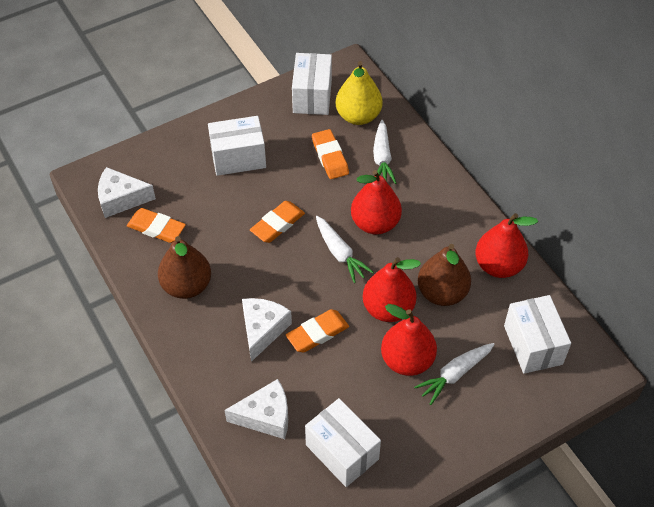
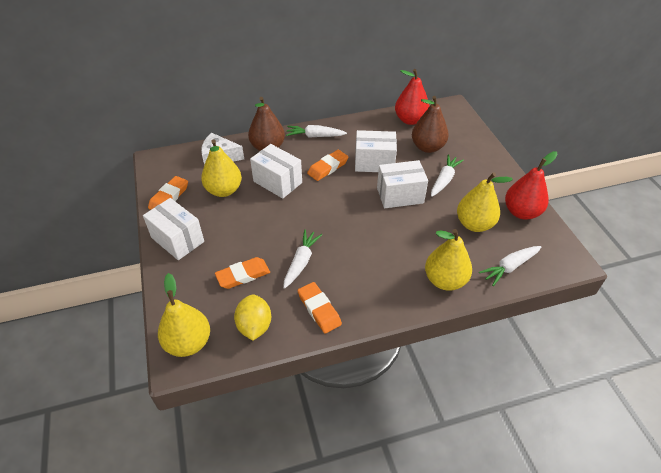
red pear: [351,170,402,235] [363,257,421,322] [381,304,437,376] [475,213,538,278] = 4 -> [395,69,429,125] [505,151,558,220] = 2
white carrot: [316,216,374,283] [373,120,396,184] [414,343,495,405] = 3 -> [283,230,322,289] [286,125,347,138] [431,155,464,197] [479,246,541,286] = 4
white cheese: [98,167,156,218] [224,379,288,439] [242,298,292,362] = 3 -> [201,133,244,165] = 1
yellow lemon: none = 0 -> [234,294,271,341] = 1
yellow pear: [336,61,383,125] = 1 -> [158,273,210,357] [201,139,242,197] [425,229,472,291] [457,172,513,232] = 4

